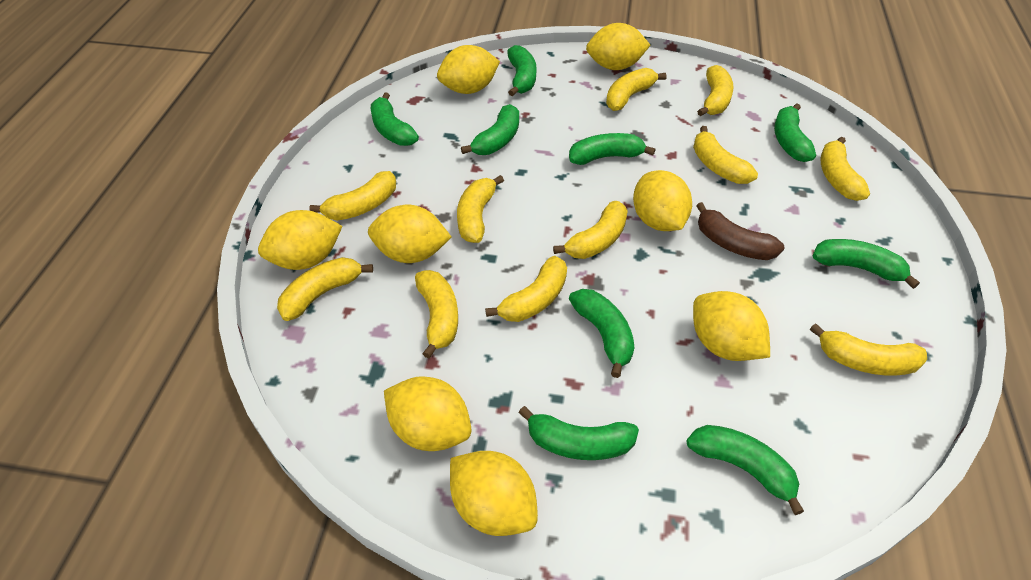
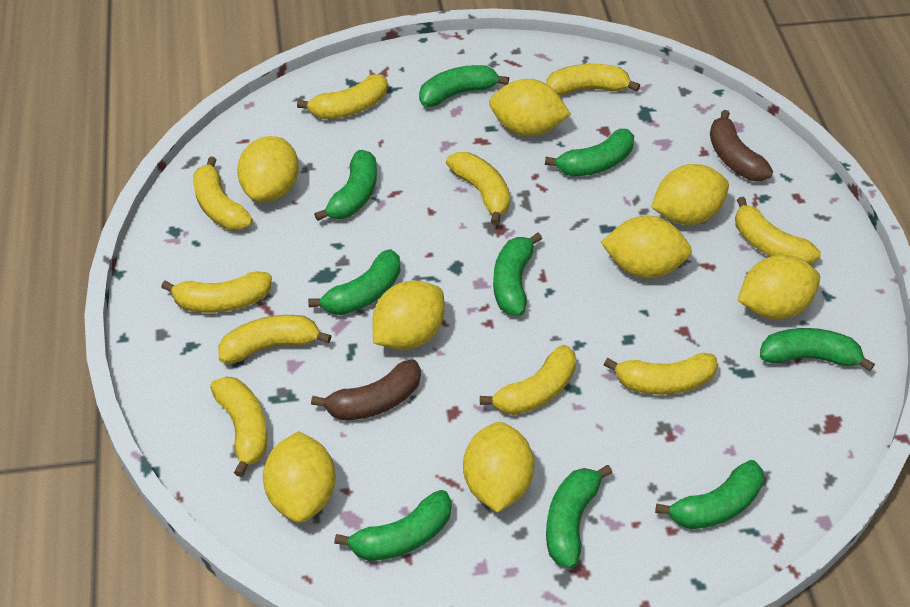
brown banana: [696,202,784,260] = 1 -> [311,359,421,420] [710,110,773,181] = 2
yellow banana: [277,257,373,321] [309,171,396,221] [415,270,458,359] [457,175,504,243] [485,256,567,322] [553,201,628,259] [606,68,667,111] [693,126,758,184] [697,65,734,116] [810,323,927,376] [821,137,870,201] = 11 -> [161,271,272,313] [193,157,253,230] [210,376,267,477] [218,315,331,363] [297,74,388,119] [446,152,510,225] [480,345,576,415] [546,64,640,96] [604,353,718,395] [735,197,821,265] = 10

